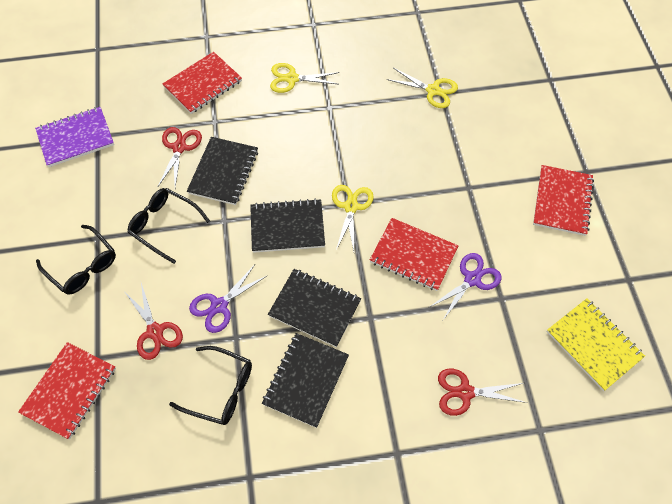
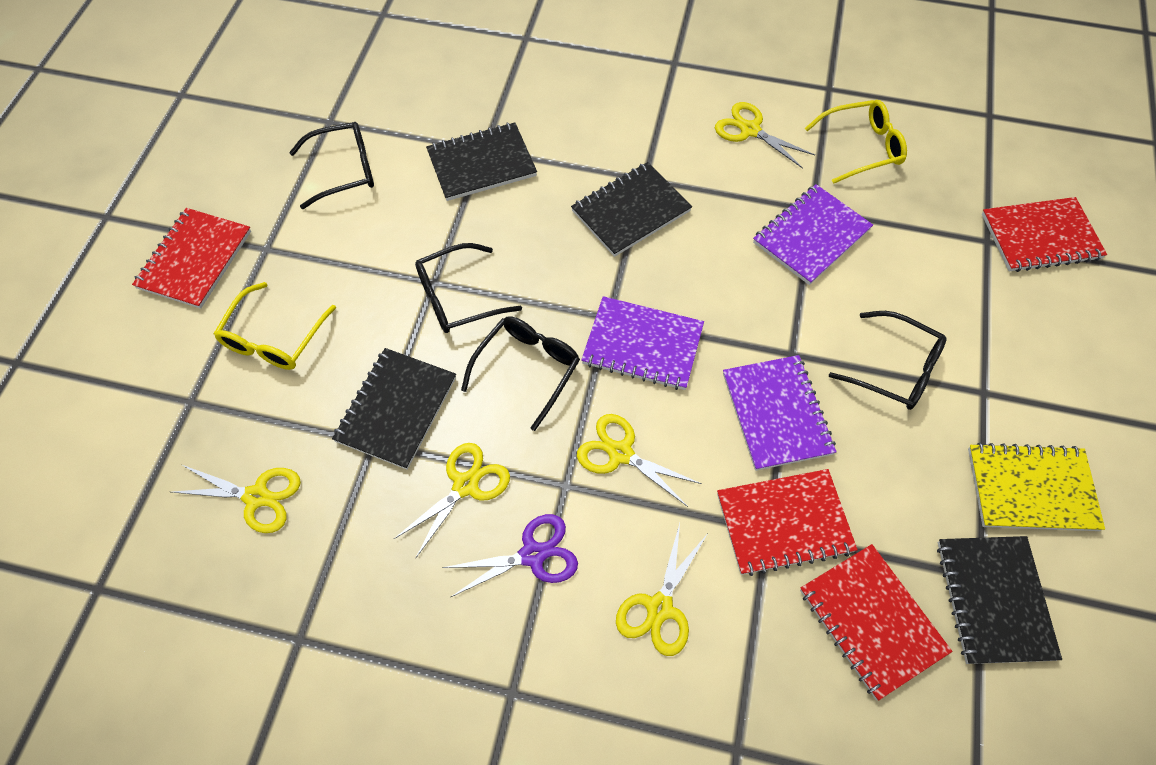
black glasses: [36,225,116,295] [127,188,210,264] [169,346,252,425] = 3 -> [289,122,374,209] [415,243,522,333] [461,317,580,431] [829,311,947,410] = 4
purple notebook: [35,107,114,167] = 1 -> [581,296,704,390] [723,355,837,471] [753,184,873,285] = 3
purple scissors: [189,265,268,333] [428,253,502,320] = 2 -> [442,514,578,597] = 1
red scissors: [124,283,183,360] [158,127,202,187] [438,369,527,416] = 3 -> none = 0
yellow glasses: none = 0 -> [214,282,336,370] [805,100,907,184] = 2
yellow scissors: [270,63,340,93] [332,185,374,251] [386,68,458,108] = 3 -> [172,465,301,533] [394,443,510,559] [577,414,702,507] [616,523,707,656] [715,102,815,169] = 5

